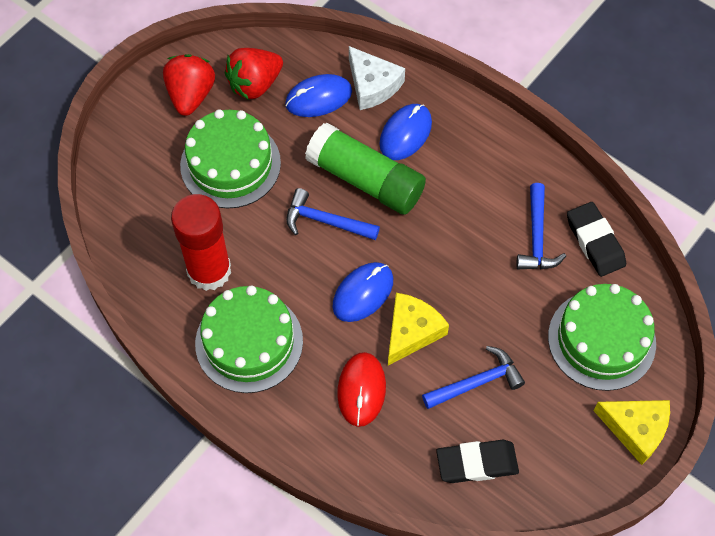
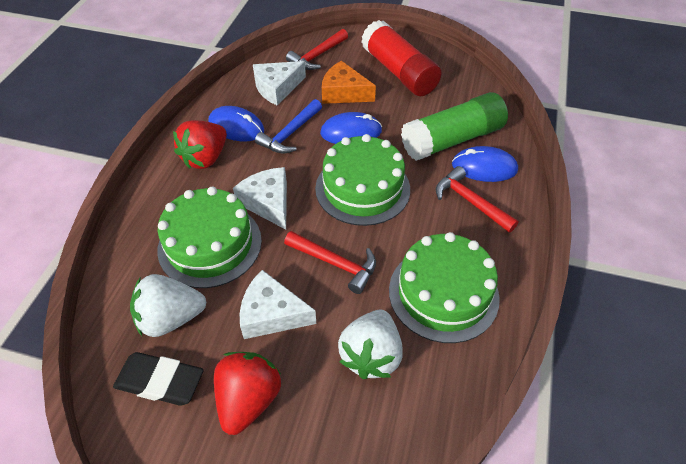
black eraser: [436,440,519,483] [567,202,626,277] = 2 -> [113,352,203,406] = 1
blue hammer: [286,188,380,240] [422,346,525,409] [516,183,566,269] = 3 -> [255,99,322,154] = 1
orange cheese: none = 0 -> [322,61,376,104] = 1
red hammer: none = 0 -> [284,231,376,294] [286,29,348,70] [436,166,518,233] = 3
red mouse: [337,352,386,427] = 1 -> none = 0
white cheese: [349,46,405,110] = 1 -> [233,167,287,230] [240,270,316,339] [253,61,306,106] = 3
white strawberry: none = 0 -> [130,274,206,337] [338,310,403,379] = 2
yellow cheese: [388,293,449,366] [593,400,670,465] = 2 -> none = 0

